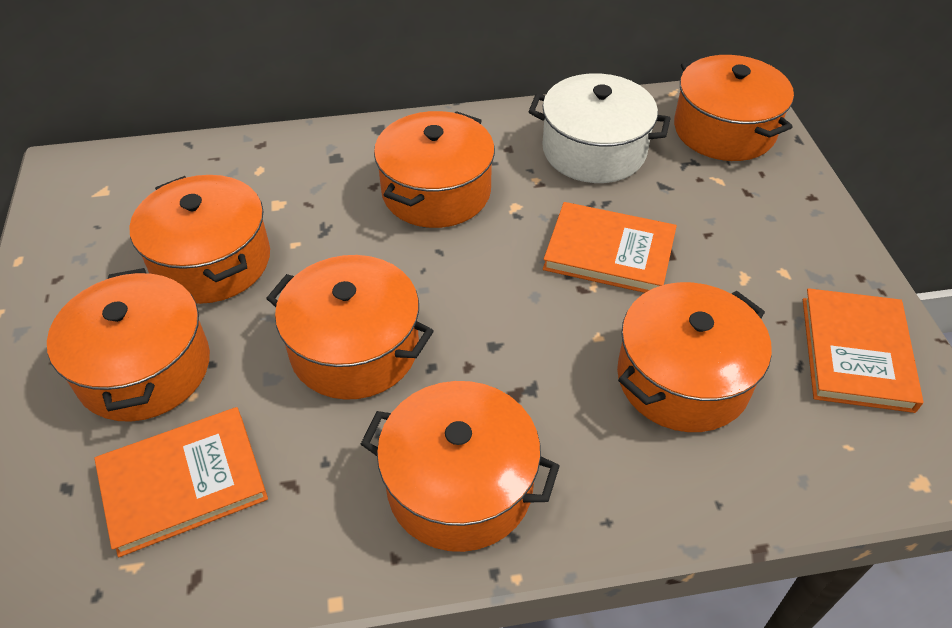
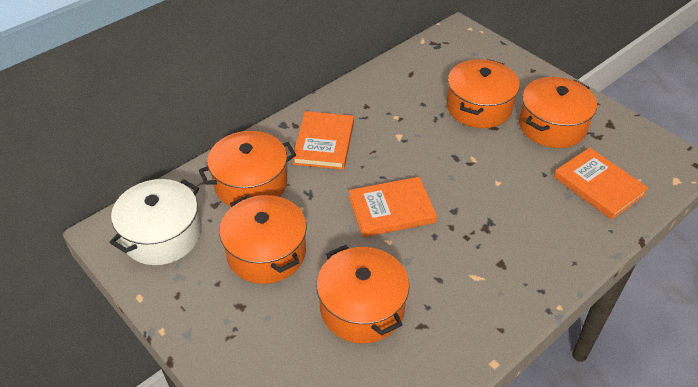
orange pot: [47,268,210,422] [129,175,270,304] [266,255,434,400] [361,381,560,552] [374,111,495,228] [617,282,772,432] [674,55,794,161] = 7 -> [199,131,296,206] [219,195,307,284] [317,245,409,343] [447,59,520,128] [519,77,597,148] = 5

